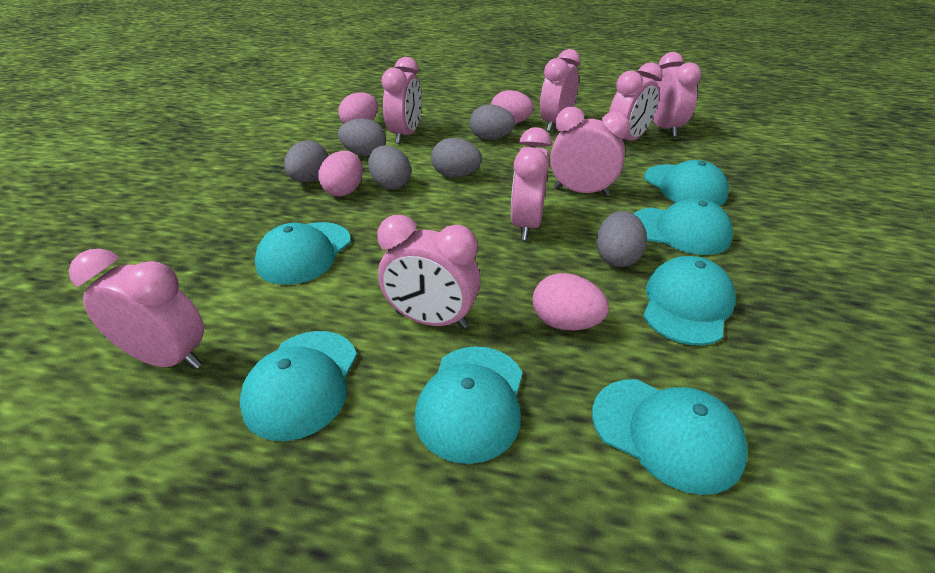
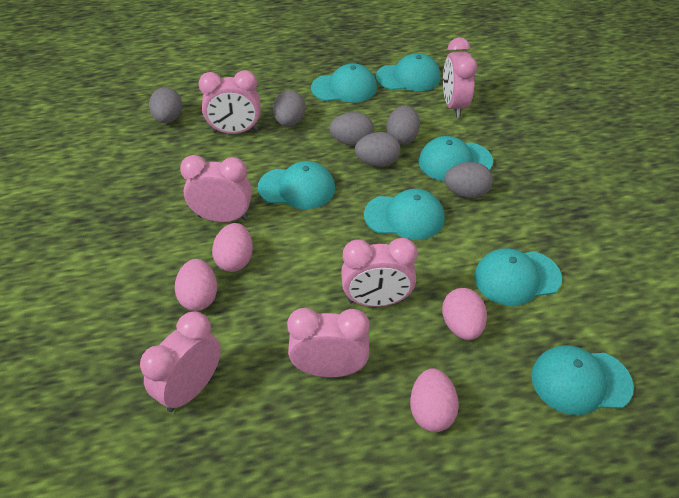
pink clock: [69,249,204,369] [377,215,480,328] [382,57,422,144] [511,127,552,240] [540,49,581,132] [550,107,630,196] [609,62,663,141] [653,52,702,137] = 8 -> [140,312,221,412] [180,155,252,222] [199,70,260,134] [287,308,370,377] [341,238,418,307] [443,37,477,118] = 6

